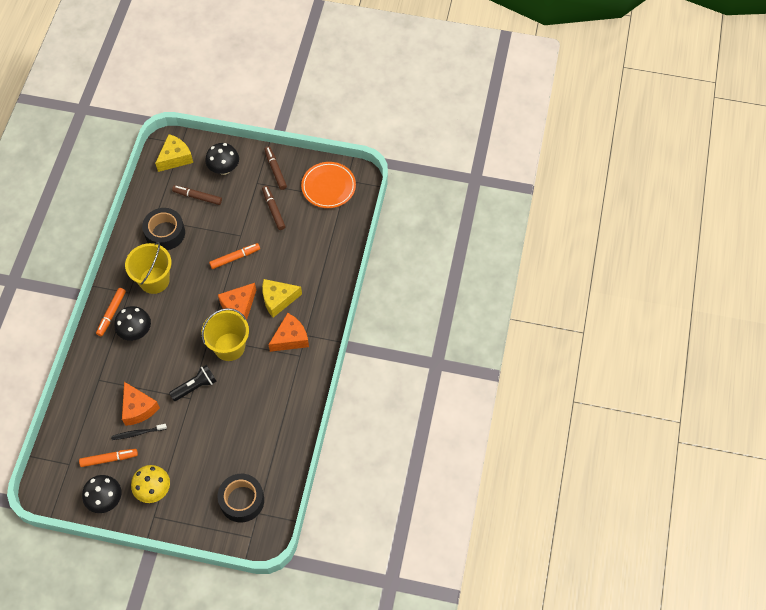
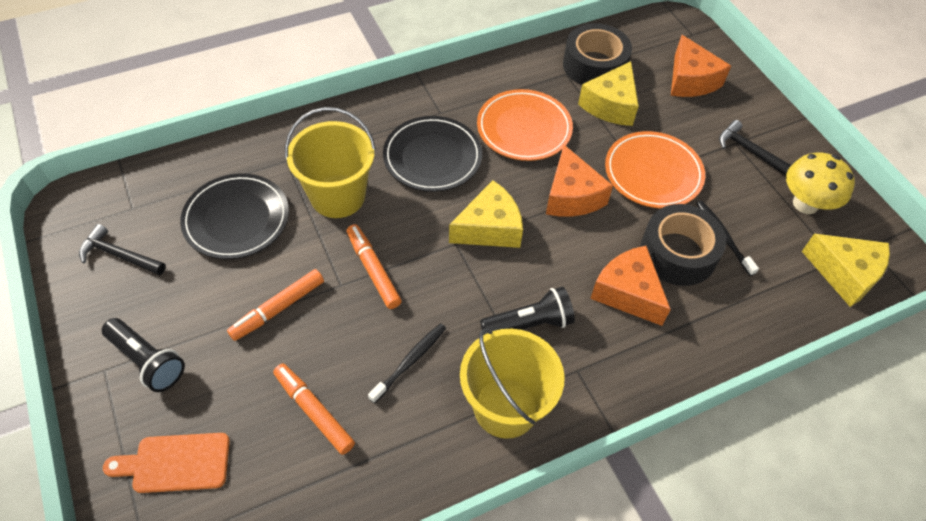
black flashlight: [169,365,217,401] = 1 -> [102,318,185,392] [480,287,575,335] = 2
black hammer: none = 0 -> [79,224,166,275] [719,120,791,176] = 2
black mushroom: [82,475,122,513] [114,306,151,341] [205,143,239,175] = 3 -> none = 0
black plate: none = 0 -> [180,173,289,259] [383,116,482,192] = 2
black toothbrush: [111,424,167,440] = 1 -> [368,323,446,404] [696,200,759,276] = 2
brown marker: [172,185,222,205] [262,186,286,230] [264,146,287,190] = 3 -> none = 0
orange cutting board: none = 0 -> [103,433,230,493] = 1
orange plate: [301,162,356,208] = 1 -> [477,89,573,161] [605,131,705,208] = 2
yellow cheese: [155,134,193,172] [262,279,302,318] = 2 -> [449,180,523,248] [578,61,639,126] [802,234,890,307] = 3

